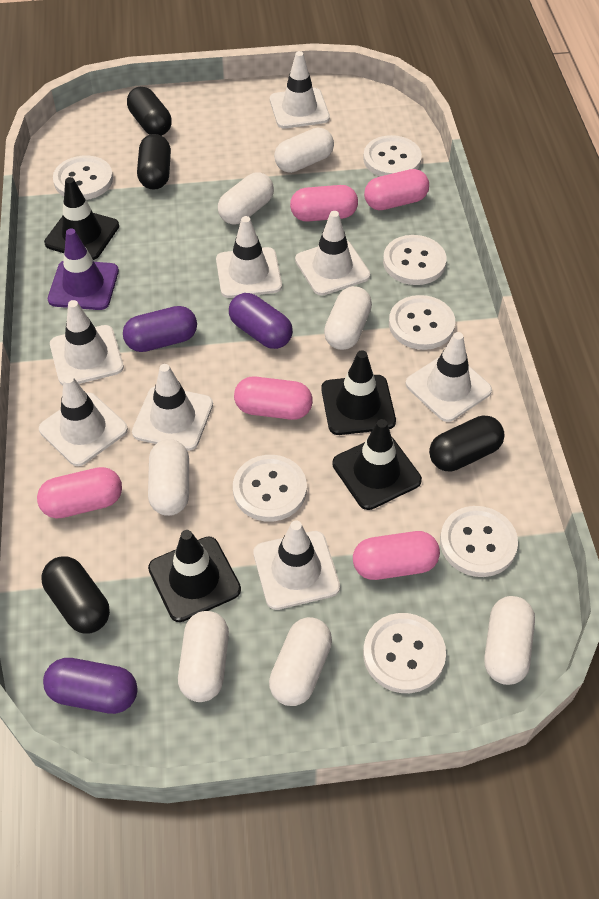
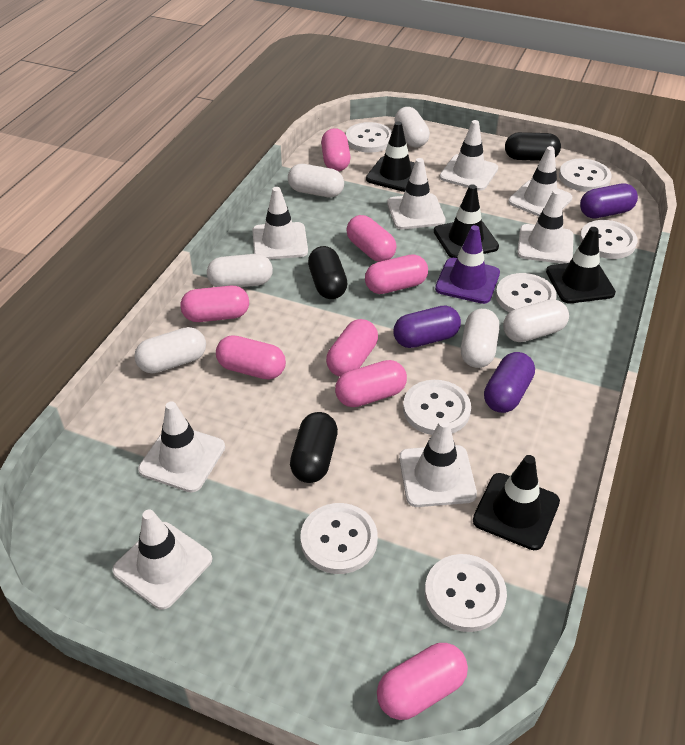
black capsule: [41,556,110,634] [127,87,172,136] [137,134,171,190] [429,415,505,472] = 4 -> [290,412,338,483] [308,246,348,299] [505,132,561,161] = 3
pink capsule: [37,467,122,519] [234,376,313,420] [290,185,358,222] [353,531,440,580] [364,169,429,210] = 5 -> [180,286,249,322] [216,335,286,379] [321,128,351,171] [326,319,378,377] [335,360,407,407] [346,215,397,262] [365,254,428,294] [377,643,468,720] = 8
white capsule: [148,439,189,516] [178,611,229,702] [218,172,274,225] [269,617,332,706] [274,128,334,173] [324,286,372,350] [484,596,535,685] = 7 -> [134,327,206,374] [207,254,273,287] [288,164,344,197] [394,107,430,147] [461,309,499,368] [503,299,569,342] = 6

